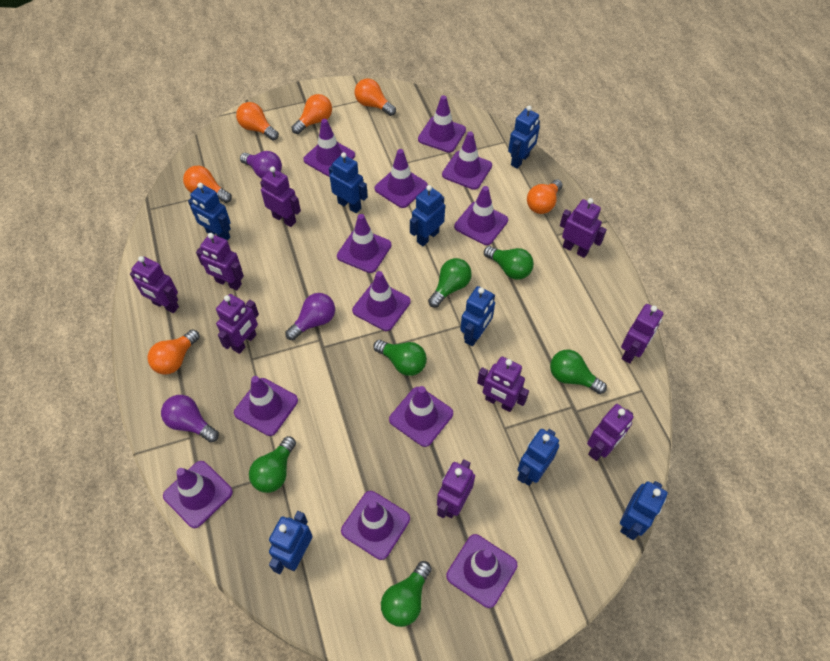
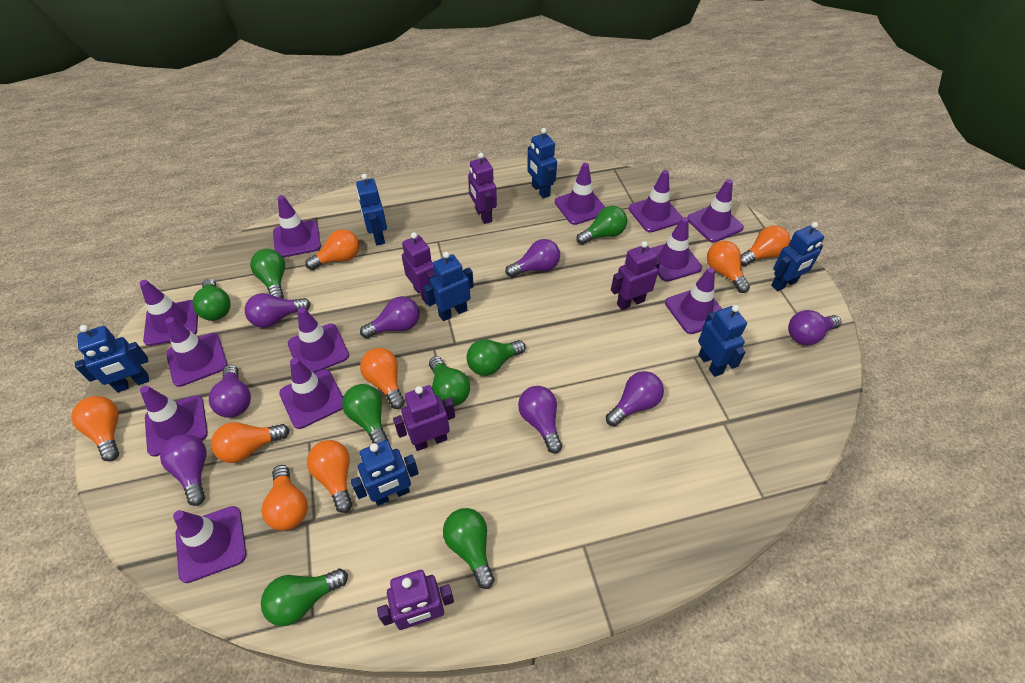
blue robot: [188,183,231,240] [269,511,313,574] [329,152,368,213] [410,185,445,246] [460,286,495,346] [508,105,540,169] [517,429,559,486] [620,481,668,540] = 8 -> [75,325,149,392] [350,440,419,506] [356,174,387,245] [424,252,474,321] [527,128,557,199] [698,305,747,377] [771,222,824,291] = 7
green light bulb: [249,436,296,493] [373,340,427,376] [381,561,432,627] [428,258,472,307] [484,246,534,280] [550,350,607,394] = 6 -> [192,279,231,321] [250,249,285,299] [261,569,348,626] [342,384,389,444] [429,356,470,406] [443,508,495,589] [466,339,526,376] [576,206,627,245] = 8
orange light bulb: [147,329,200,374] [183,166,232,203] [236,102,279,140] [292,94,332,134] [355,78,396,116] [527,179,563,214] = 6 -> [71,396,119,462] [211,422,289,463] [262,465,308,531] [305,229,359,270] [307,440,352,513] [360,348,405,409] [707,241,750,293] [741,226,791,266] = 8
purple light bulb: [161,395,219,443] [240,151,282,179] [285,293,335,340] = 3 -> [160,434,206,506] [209,365,251,418] [245,293,311,328] [360,296,420,338] [505,239,560,277] [518,386,562,453] [606,371,664,426] [788,310,841,345] = 8
purple robot: [130,256,179,313] [196,233,244,290] [216,294,259,354] [260,166,301,227] [437,459,475,518] [477,357,529,412] [560,198,607,258] [587,404,634,461] [621,304,664,364] = 9 -> [377,570,454,630] [393,385,455,451] [402,232,435,304] [468,153,497,224] [611,241,660,310] = 5

